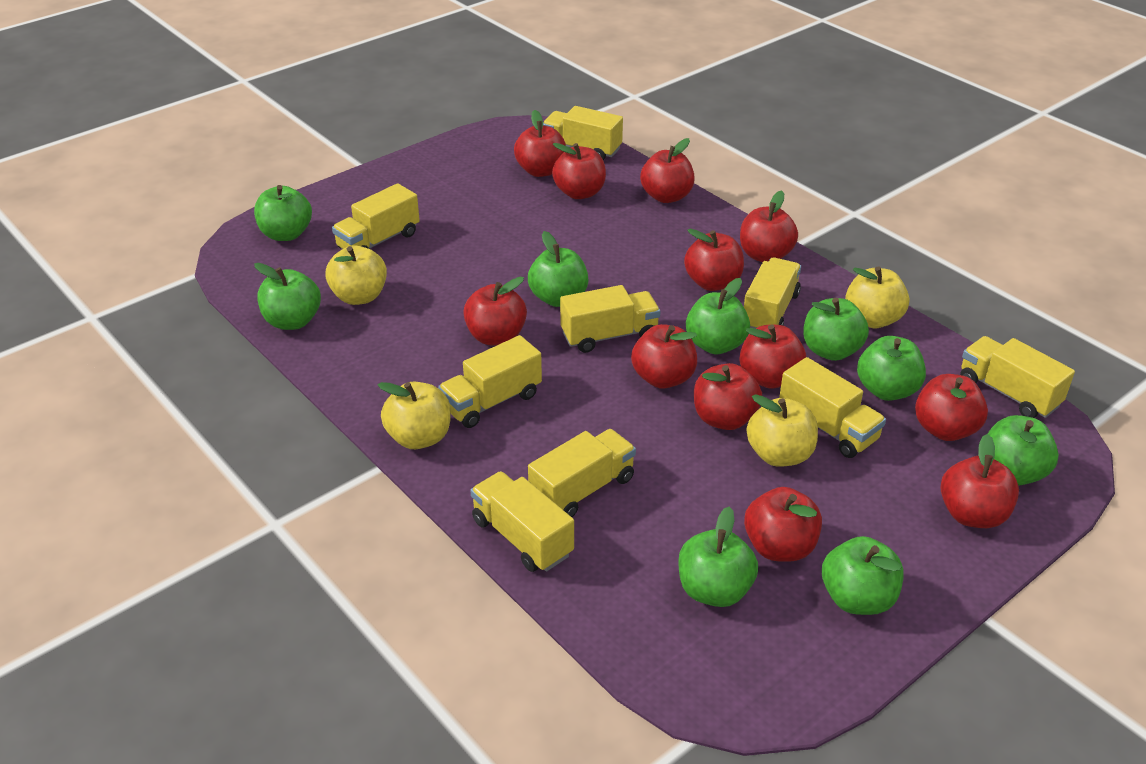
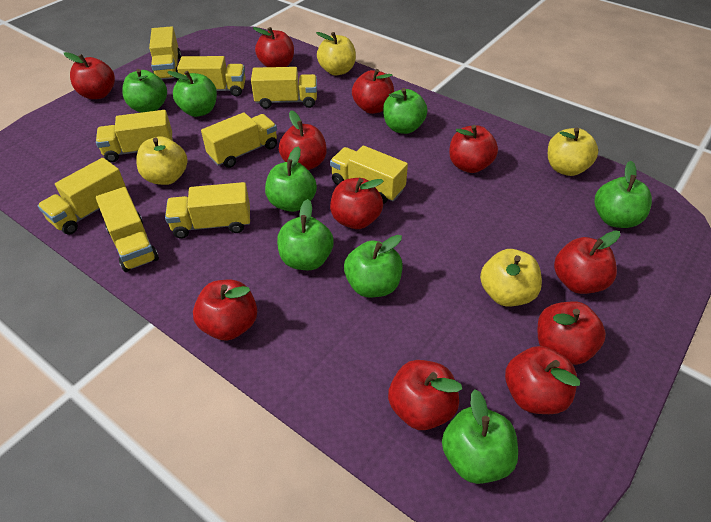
green apple: [254,185,312,241] [254,263,321,330] [528,231,588,307] [678,507,758,607] [686,278,750,354] [803,298,869,361] [822,536,904,615] [857,336,926,401] [988,415,1059,485] = 9 -> [122,69,167,113] [168,71,217,117] [265,147,317,212] [277,199,334,270] [344,235,403,297] [383,88,427,134] [442,389,518,484] [595,161,652,228] = 8
red apple: [463,277,527,346] [514,110,566,177] [552,143,606,199] [631,324,697,389] [640,138,695,203] [684,229,744,291] [694,363,762,430] [739,324,806,389] [740,191,798,262] [744,487,822,562] [915,374,988,441] [941,434,1019,528] = 12 -> [64,52,115,99] [193,280,257,341] [253,27,294,67] [279,110,327,170] [330,178,383,229] [352,69,394,114] [388,360,462,430] [449,125,498,173] [505,346,580,414] [538,301,606,365] [554,231,620,294] = 11

